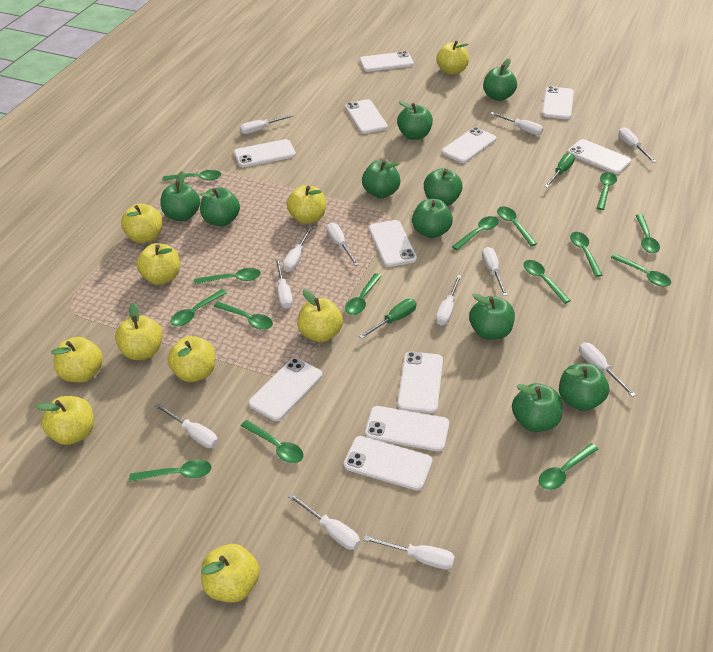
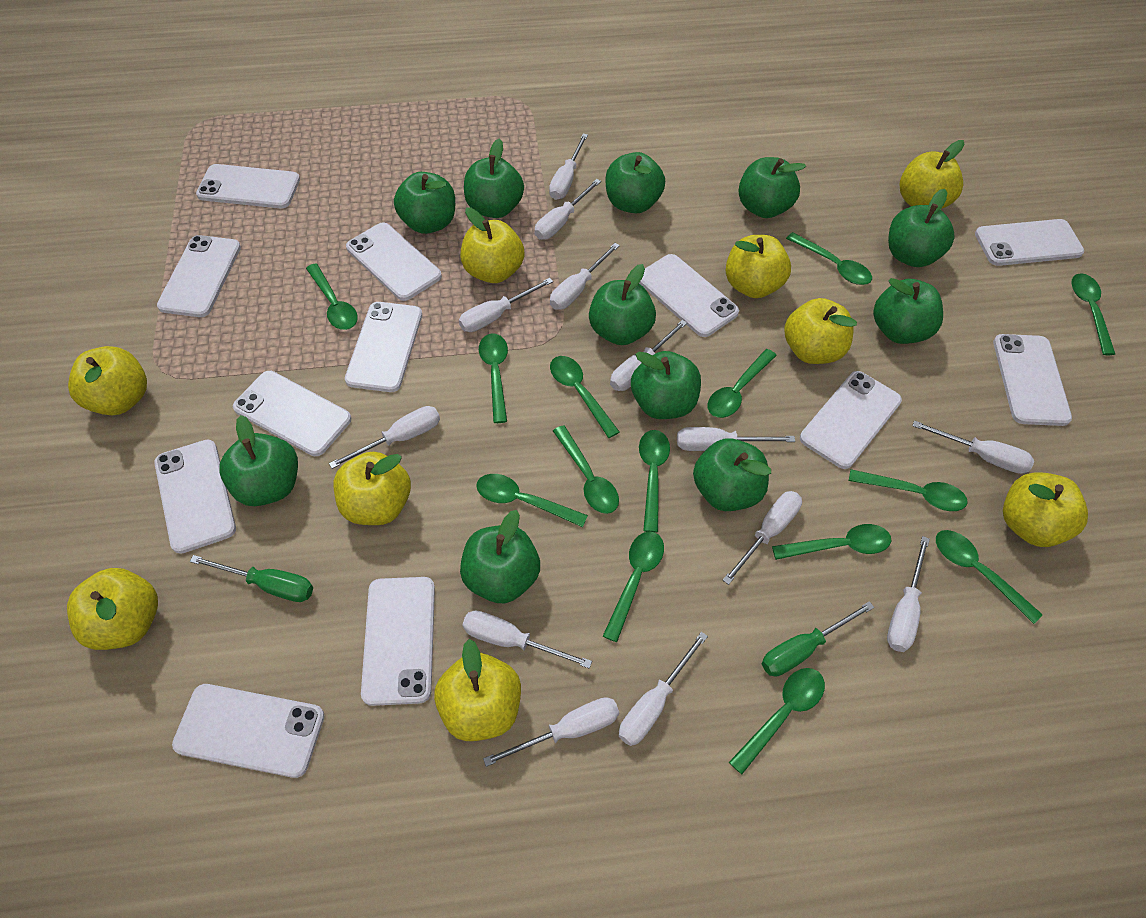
green apple: [161,171,200,221] [200,187,240,227] [362,160,401,199] [397,101,433,140] [412,199,453,238] [424,168,463,206] [469,294,515,340] [483,58,517,101] [512,383,563,432] [559,363,609,411] = 10 -> [219,415,298,506] [394,172,455,234] [460,510,540,603] [464,138,524,218] [589,264,656,345] [606,152,665,213] [631,351,701,419] [693,438,771,511] [738,157,806,218] [873,278,943,344] [888,189,955,267] = 11
green spoon: [129,460,212,482] [163,170,221,181] [170,289,227,326] [194,268,261,285] [214,301,273,330] [241,420,304,463] [345,273,382,315] [452,216,499,250] [497,206,537,246] [523,260,571,304] [539,443,598,490] [570,232,603,277] [597,172,617,210] [611,254,671,287] [635,214,660,253] = 15 -> [306,263,358,330] [476,474,588,527] [479,333,508,423] [550,356,620,438] [553,425,619,514] [603,531,664,642] [639,430,670,533] [708,349,777,418] [729,668,825,774] [772,524,891,560] [786,232,872,285] [849,469,968,511] [936,530,1043,624] [1071,273,1115,355] = 14
white phone: [234,139,296,167] [249,358,322,421] [344,436,433,491] [345,99,388,134] [360,51,414,72] [365,406,449,452] [369,220,417,267] [397,352,443,414] [442,127,496,163] [542,86,574,119] [567,139,631,174] = 11 -> [154,440,236,554] [157,235,241,317] [172,684,325,778] [196,164,300,208] [233,371,351,456] [345,302,422,392] [346,222,442,301] [361,577,435,706] [639,254,739,337] [800,371,902,469] [975,219,1084,266] [993,334,1072,426] = 12
white screwdriver: [155,403,218,448] [240,114,294,134] [275,259,293,309] [283,227,313,272] [288,494,360,550] [326,223,359,266] [363,536,455,570] [436,275,461,325] [482,247,507,296] [490,112,543,135] [579,342,636,397] [619,127,656,163] = 12 -> [329,406,440,469] [459,278,553,332] [463,610,592,669] [483,697,619,767] [534,179,601,240] [549,134,588,200] [550,243,620,310] [610,320,687,391] [619,632,708,746] [677,427,795,451] [723,491,802,585] [887,536,930,652] [912,420,1034,474] = 13
yellow apple: [35,396,94,445] [51,337,103,383] [115,303,163,360] [121,204,162,243] [136,243,180,285] [168,336,215,382] [201,544,260,603] [287,185,326,224] [297,289,343,342] [436,41,469,75] = 10 -> [67,568,158,650] [68,346,147,415] [333,452,411,525] [434,639,521,741] [461,207,525,283] [726,235,791,298] [784,298,857,364] [900,140,965,208] [1003,472,1088,547] = 9

